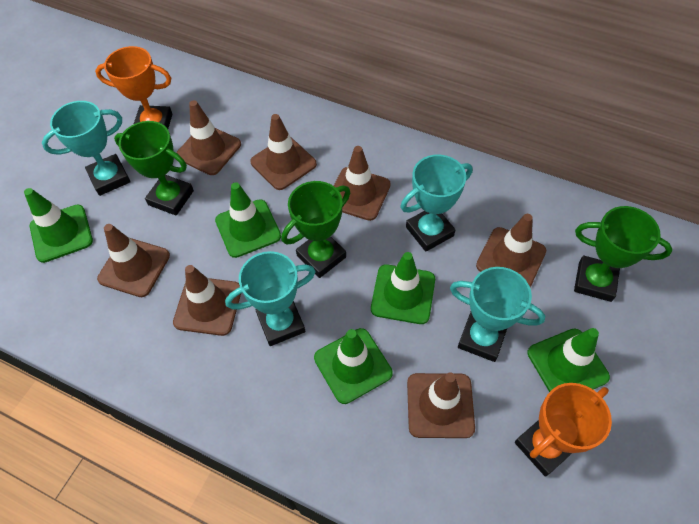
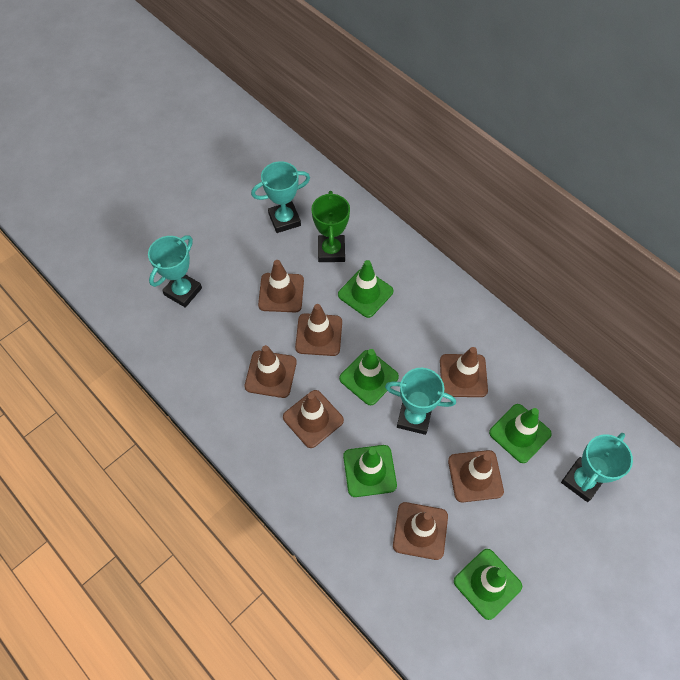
green trophy: [114,121,194,216] [281,181,350,278] [574,206,673,302] = 3 -> [311,191,350,262] = 1
orange trophy: [95,46,172,129] [515,383,612,477] = 2 -> none = 0

